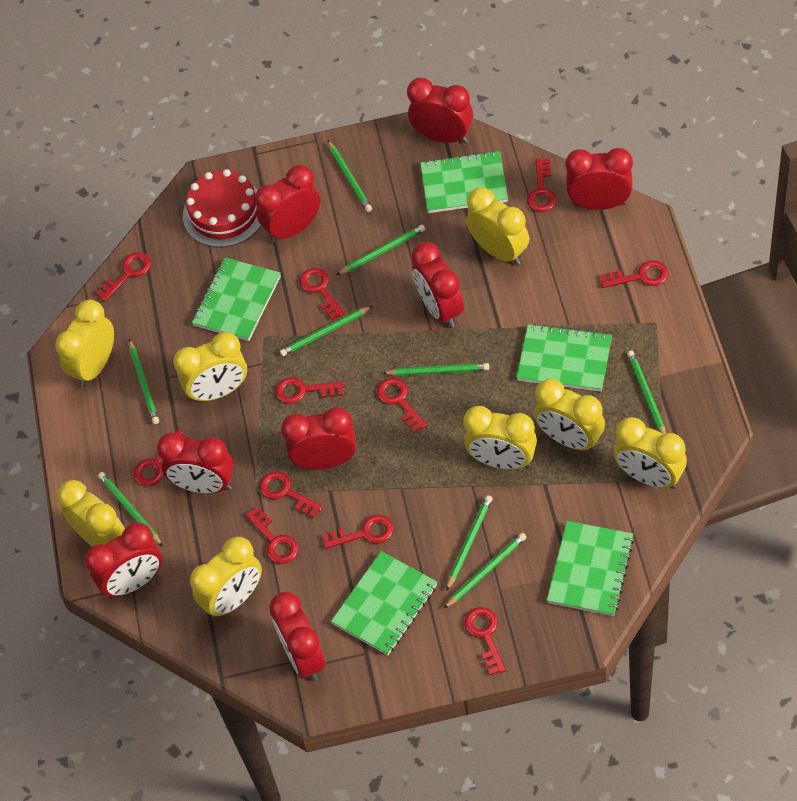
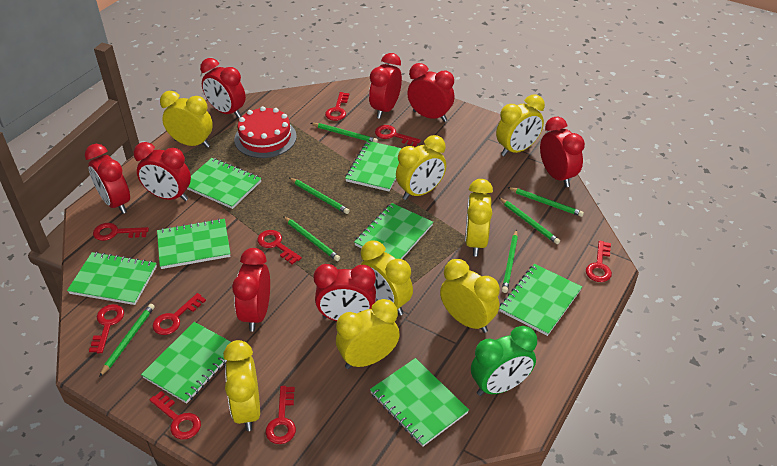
green clock: none = 0 -> [471,326,537,396] = 1
green notebook: [192,258,281,341] [331,551,437,655] [420,151,508,213] [516,324,612,392] [547,521,634,616] = 5 -> [67,252,157,305] [141,322,231,404] [157,218,230,269] [187,158,261,209] [345,141,402,192] [354,203,433,259] [370,358,469,447] [499,264,582,336] = 8
green pencil: [98,472,163,547] [129,339,159,424] [280,306,372,356] [328,141,372,212] [336,225,425,275] [383,363,489,376] [443,533,527,609] [446,495,492,591] [627,350,666,434] = 9 -> [99,304,155,377] [283,216,340,261] [289,178,350,214] [311,123,378,143] [499,198,560,244] [502,229,518,293] [507,187,584,217] = 7
red key: [95,252,151,302] [133,430,189,486] [245,506,298,564] [260,471,323,518] [275,377,344,404] [299,268,345,320] [322,515,394,549] [377,378,427,433] [464,607,506,675] [527,158,557,212] [600,260,669,288] = 11 -> [89,304,124,353] [93,223,149,241] [149,391,201,439] [153,293,206,335] [257,230,302,264] [265,386,296,444] [325,92,349,121] [375,125,421,147] [586,240,612,282] = 9

